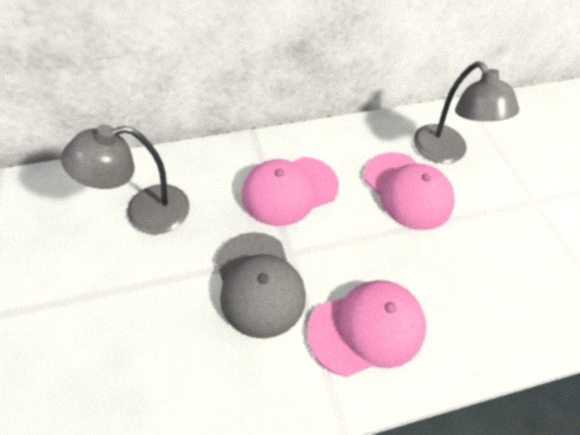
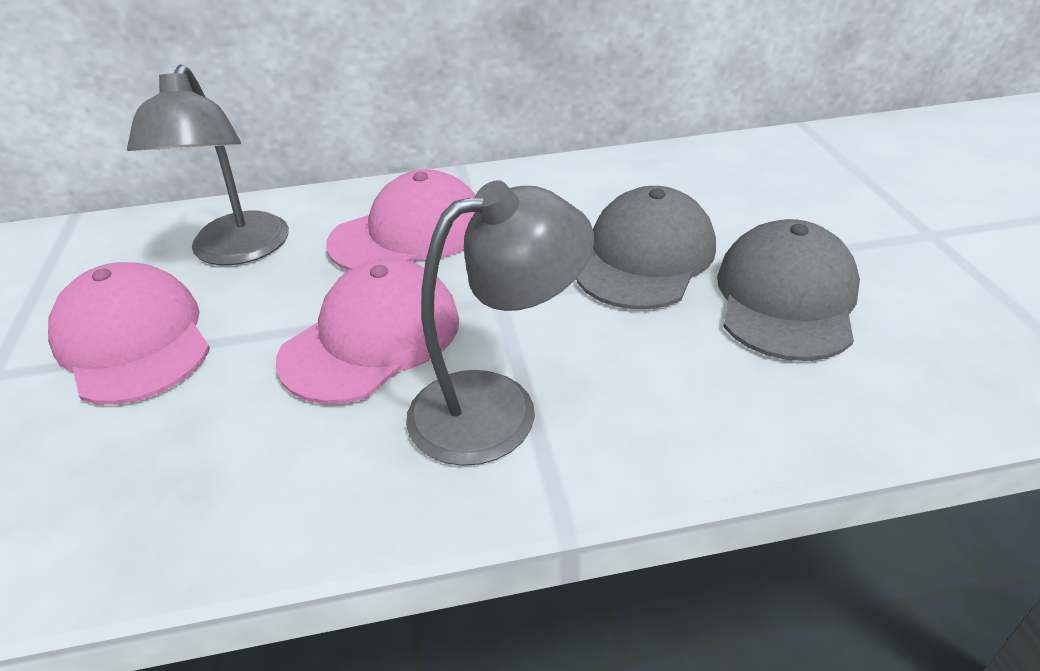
grey cap: [215,232,306,338] = 1 -> [576,186,716,309] [717,219,860,361] = 2

